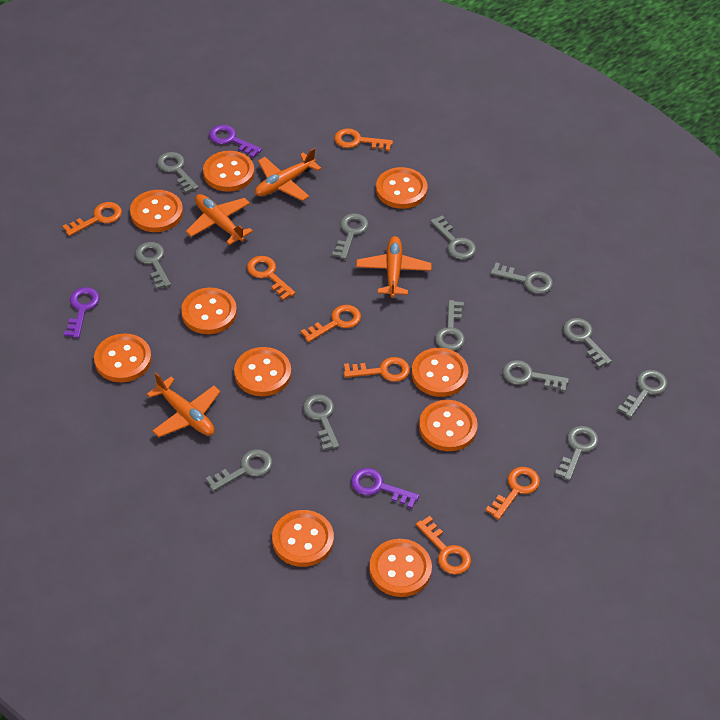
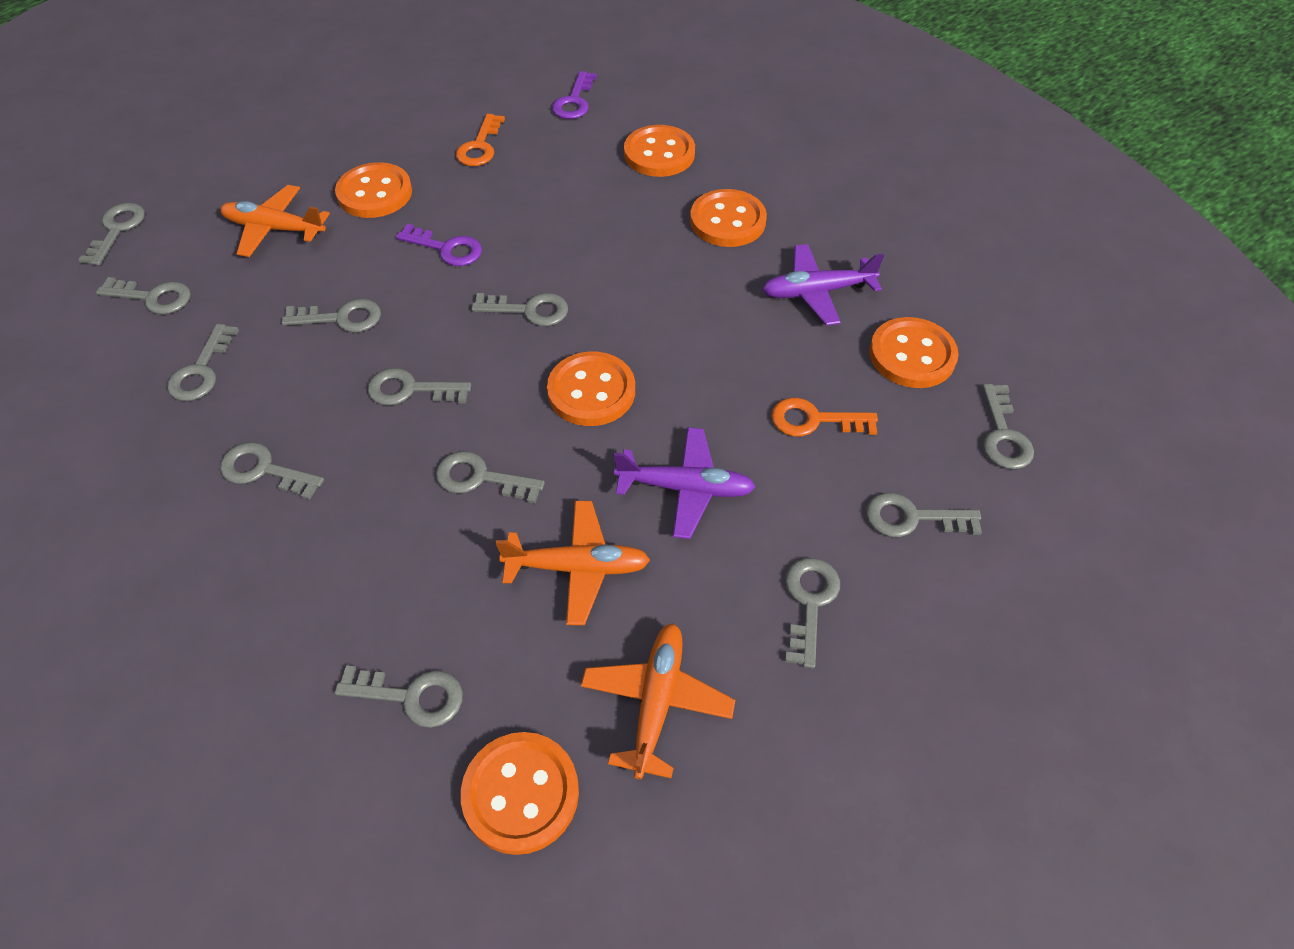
orange button: [94,333,152,382] [130,190,183,232] [181,287,237,334] [203,151,254,192] [234,347,291,396] [272,510,334,567] [369,539,432,597] [376,167,428,209] [412,348,469,397] [419,400,478,451] = 10 -> [335,162,412,218] [461,732,579,855] [547,352,635,426] [624,125,695,177] [690,189,767,247] [869,317,958,388] = 6
orange key: [62,202,122,236] [247,256,296,300] [301,305,361,342] [334,128,393,151] [344,357,410,382] [416,516,471,575] [485,467,540,520] = 7 -> [456,114,505,166] [771,398,878,437] = 2
orange plane: [147,373,221,437] [186,194,253,245] [255,148,322,201] [356,236,431,298] = 4 -> [220,185,330,257] [495,501,650,625] [581,623,735,779] = 3
purple key: [64,287,100,338] [209,125,262,158] [351,468,419,508] = 3 -> [396,224,482,266] [552,71,597,119] = 2
purple plane: none = 0 -> [613,427,755,539] [762,244,884,326] = 2

